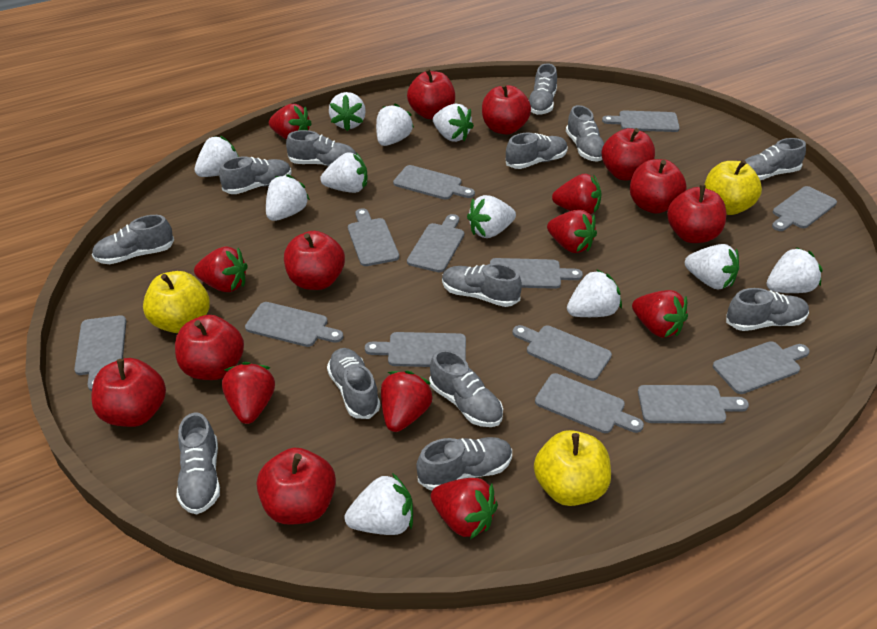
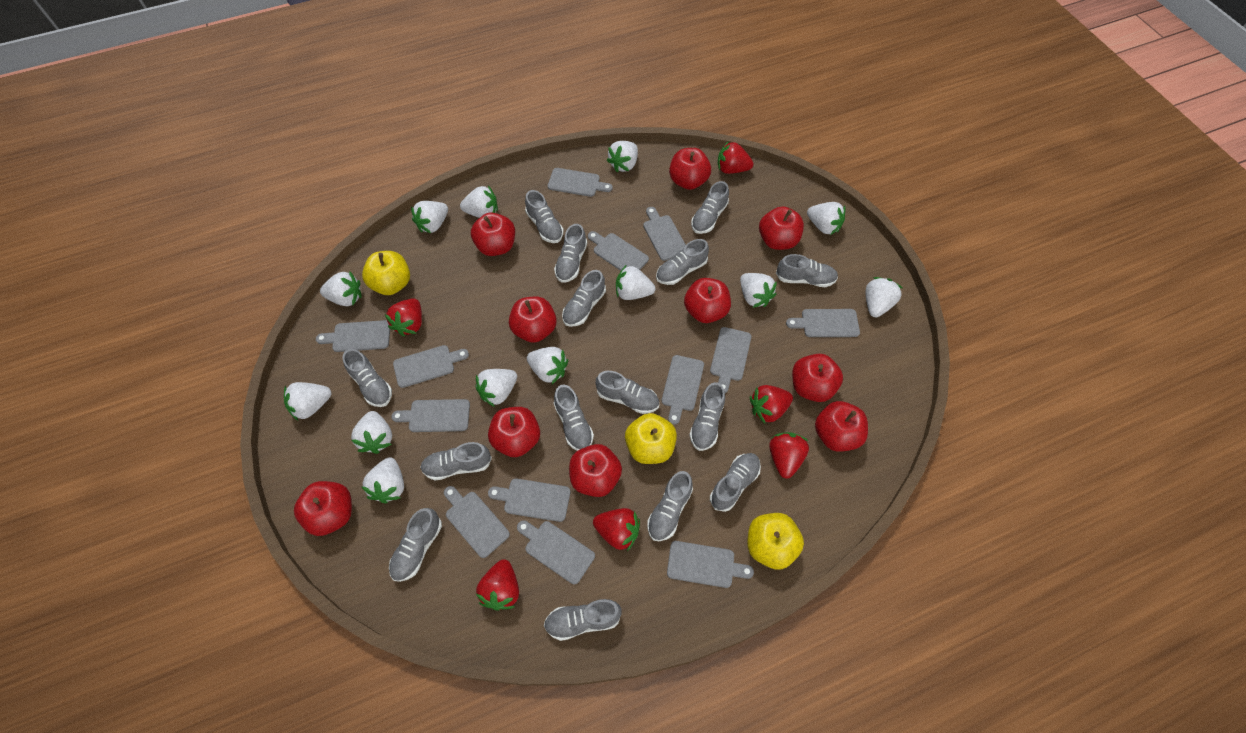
grey shoe: [92,215,174,264] [176,413,220,514] [219,156,292,194] [286,130,356,167] [327,348,381,419] [416,437,512,490] [429,350,503,427] [442,264,522,307] [506,133,568,169] [529,63,557,115] [566,105,604,162] [726,288,809,331] [745,138,806,180] = 13 -> [342,349,392,407] [389,508,442,582] [420,442,492,481] [525,190,564,243] [544,599,622,641] [554,224,587,283] [554,384,594,451] [562,270,606,327] [595,371,659,414] [647,471,693,541] [656,239,709,285] [690,382,725,451] [691,181,729,234] [710,453,761,512] [776,254,838,287] = 15
red apple: [91,358,166,427] [175,315,244,380] [257,448,336,525] [284,231,345,290] [407,69,455,119] [482,84,531,134] [602,128,655,180] [630,159,687,214] [667,185,726,243] = 9 -> [294,481,352,536] [471,212,515,256] [488,407,540,457] [509,296,557,343] [569,444,622,497] [669,148,711,190] [684,278,731,323] [759,206,804,250] [792,354,843,402] [815,401,868,452] = 10
red strawberry: [194,246,248,292] [222,362,275,424] [269,104,312,139] [381,371,433,432] [431,478,498,540] [547,210,597,253] [552,174,601,214] [632,290,688,338] = 8 -> [385,298,422,336] [476,559,519,611] [593,508,640,551] [718,141,753,174] [750,385,793,424] [769,432,809,479] = 6
white strawberry: [195,136,239,177] [266,174,310,221] [320,152,368,193] [329,92,366,131] [344,473,413,535] [376,103,414,146] [433,103,474,142] [467,195,516,238] [567,269,622,317] [685,244,739,290] [766,247,823,293] = 11 -> [284,382,331,421] [320,272,362,306] [351,411,392,454] [361,457,404,503] [411,201,448,233] [460,186,498,218] [475,369,517,407] [527,347,568,384] [607,141,638,172] [616,265,655,300] [740,273,777,308] [807,202,846,235] [865,277,902,317] = 13

